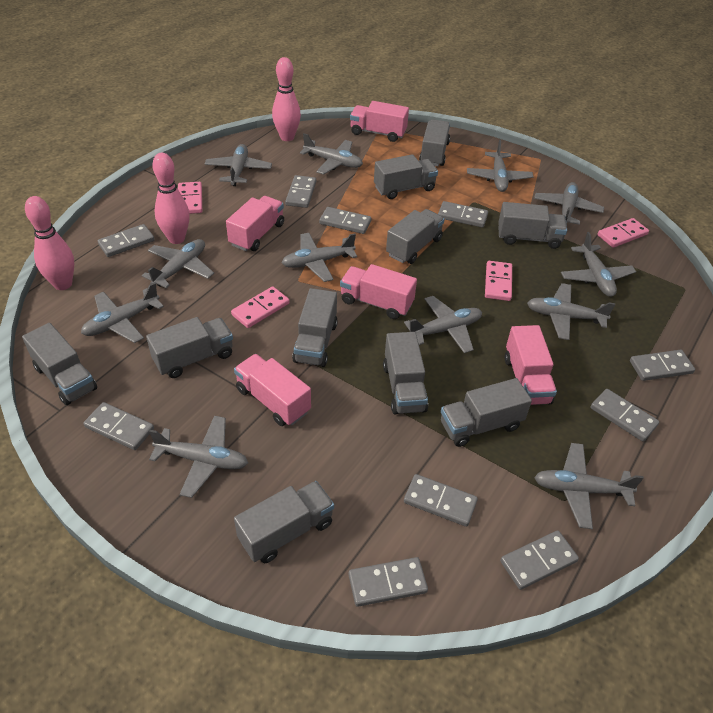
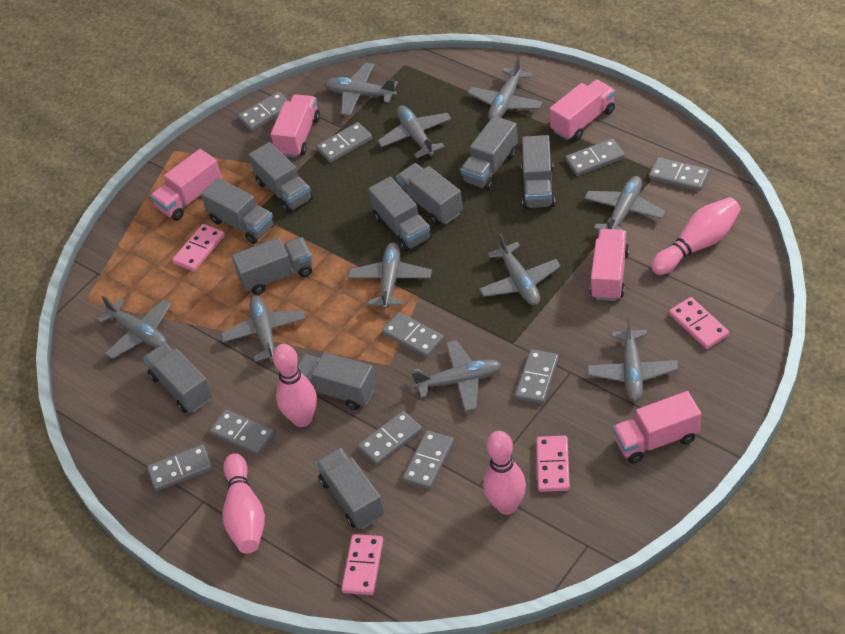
grey plane: [81,282,164,343] [142,239,214,288] [149,416,248,498] [205,144,272,186] [282,233,357,282] [300,133,363,175] [404,296,482,353] [467,140,533,192] [527,283,615,340] [534,182,604,225] [534,443,644,529] [561,232,636,297] = 12 -> [97,296,171,359] [221,296,305,362] [324,63,398,116] [348,243,432,309] [378,105,452,158] [411,340,501,412] [468,57,543,120] [479,233,561,305] [584,176,666,230] [587,316,678,402] = 10
pink bowling pin: [25,196,74,290] [152,153,190,244] [272,57,301,141] = 3 -> [223,453,265,554] [273,344,317,427] [483,431,526,515] [651,197,741,275] = 4

